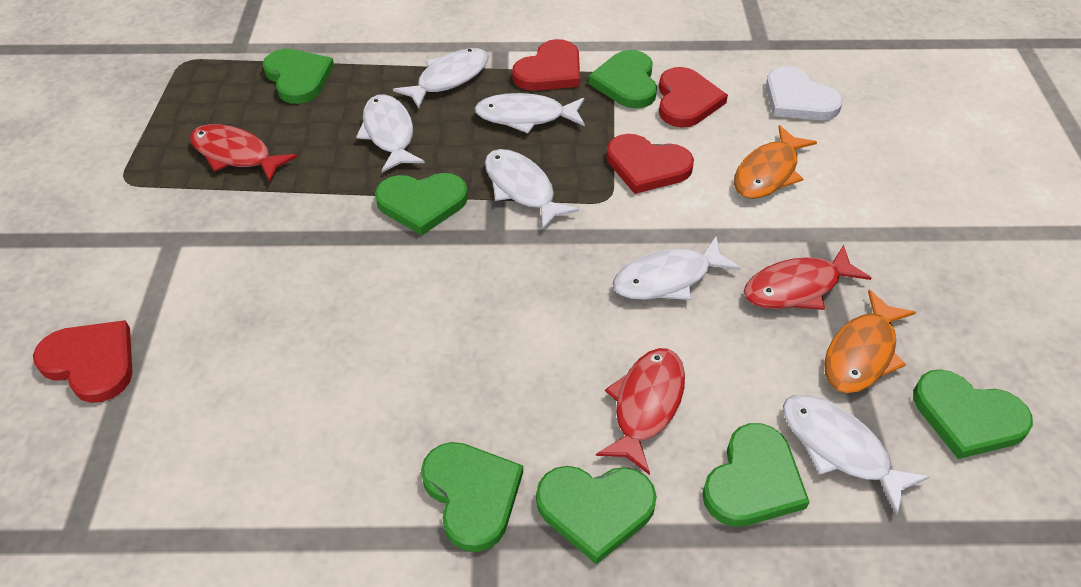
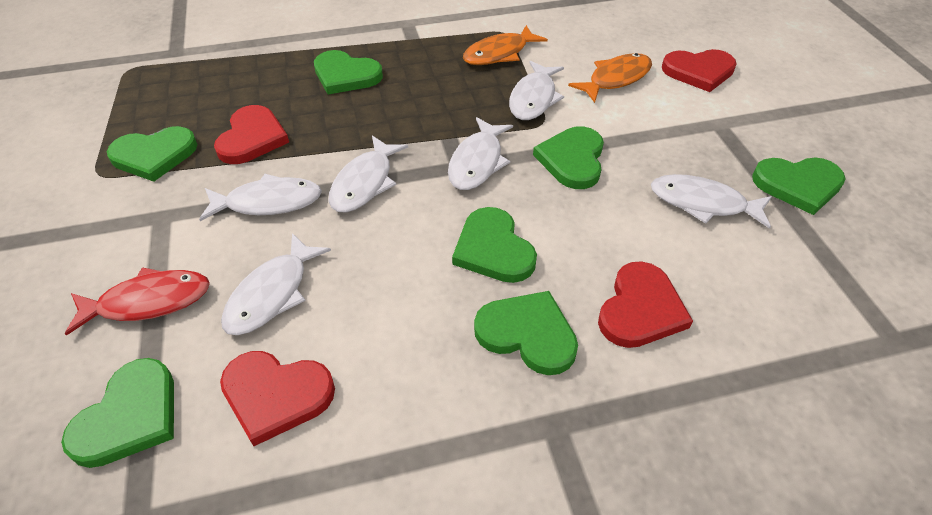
red fish: [190,124,298,182] [596,348,685,475] [744,245,872,310] = 3 -> [65,267,210,336] = 1
white heart: [766,66,843,120] = 1 -> none = 0

